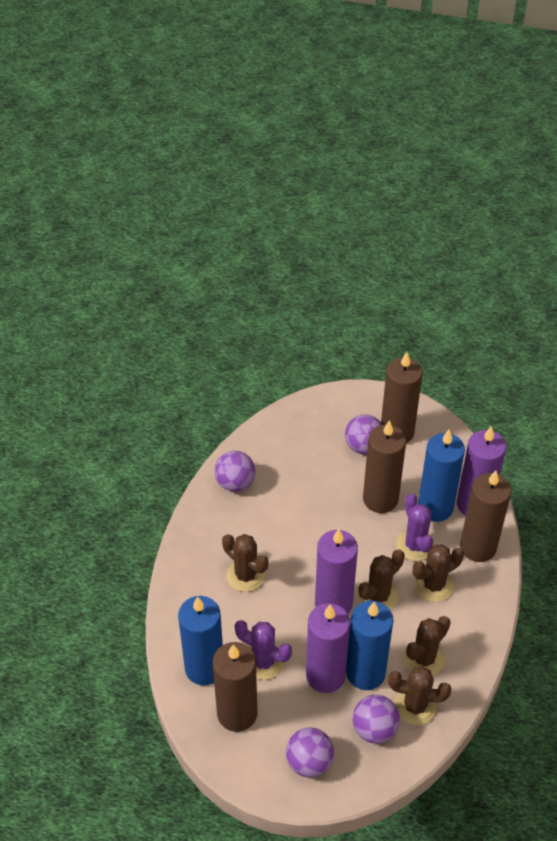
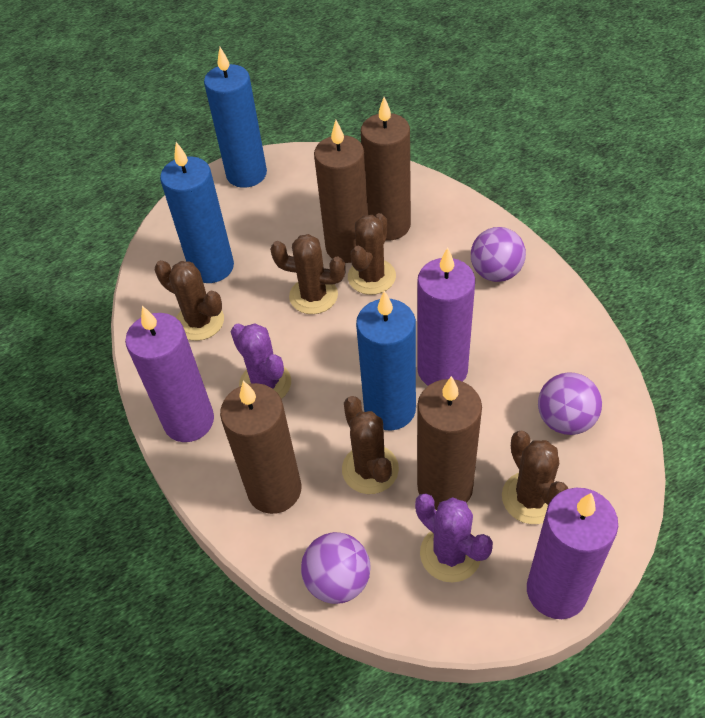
purple ball: [214,451,255,492] [286,727,334,778] [345,414,382,454] [352,695,400,744] = 4 -> [301,532,371,604] [471,227,526,282] [538,372,602,435] = 3

